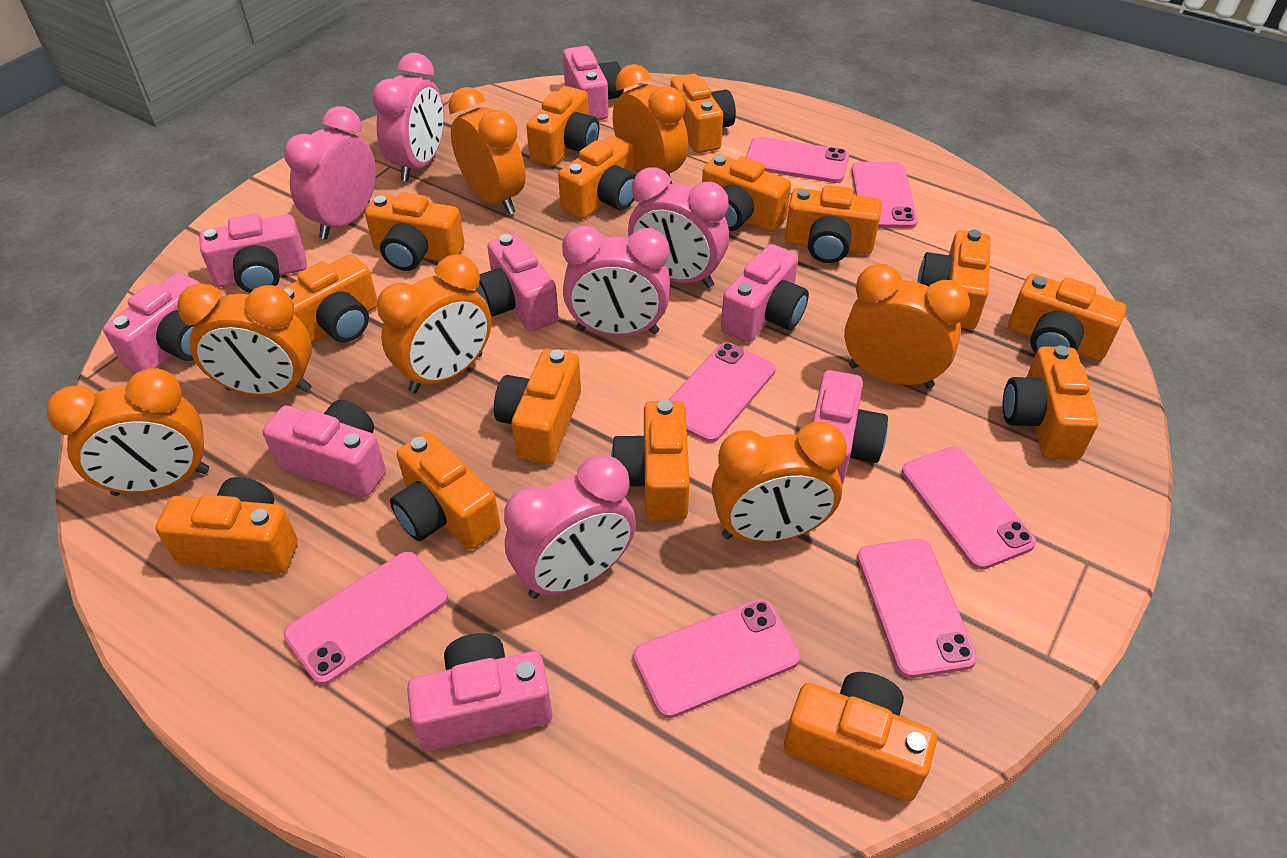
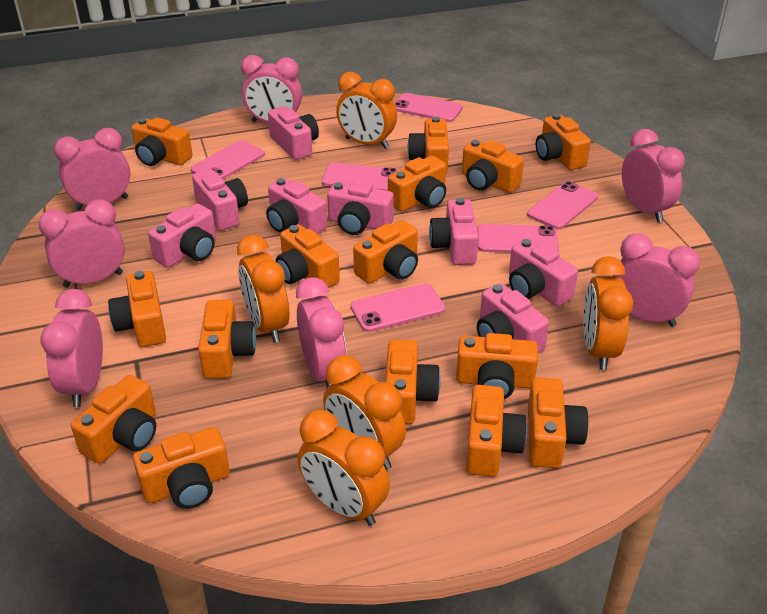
orange clock: [47,368,209,496] [177,283,312,396] [377,254,491,393] [448,87,526,214] [613,64,688,184] [712,421,847,543] [844,264,970,389] = 7 -> [237,235,289,343] [298,410,390,526] [323,355,406,470] [336,72,397,149] [583,256,633,370] = 5
pink clock: [284,106,376,239] [372,53,444,181] [504,454,636,599] [562,225,670,337] [628,167,729,288] = 5 -> [39,199,125,288] [40,289,103,407] [54,128,131,210] [241,55,302,123] [296,277,347,388] [613,233,700,327] [622,129,685,223] = 7
pink phone: [283,551,448,685] [633,599,801,718] [668,342,776,443] [746,136,849,183] [851,162,918,229] [857,539,977,678] [902,447,1036,570] = 7 -> [191,140,265,179] [322,163,398,191] [351,283,445,332] [395,93,463,122] [477,224,559,253] [527,181,598,230] = 6

